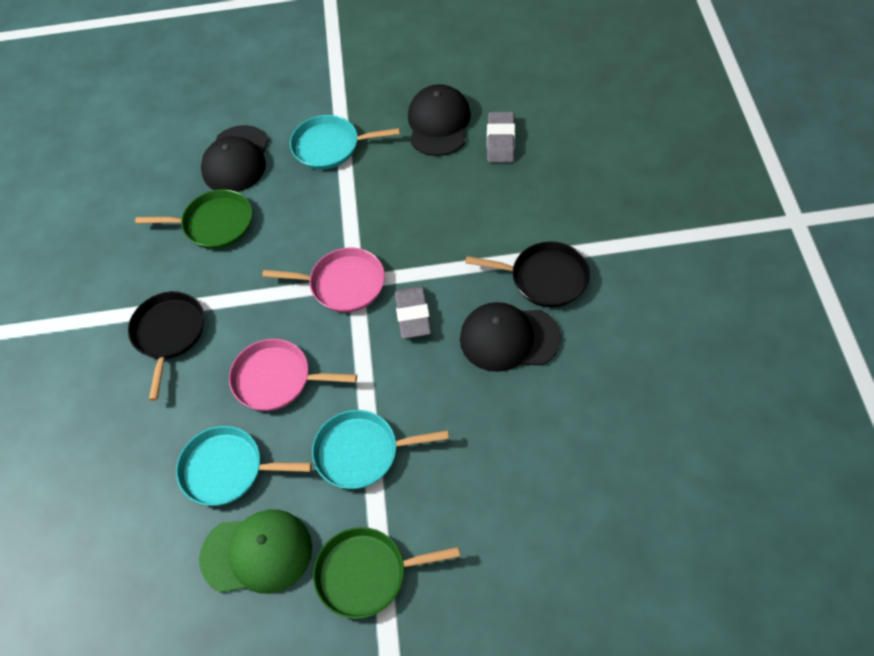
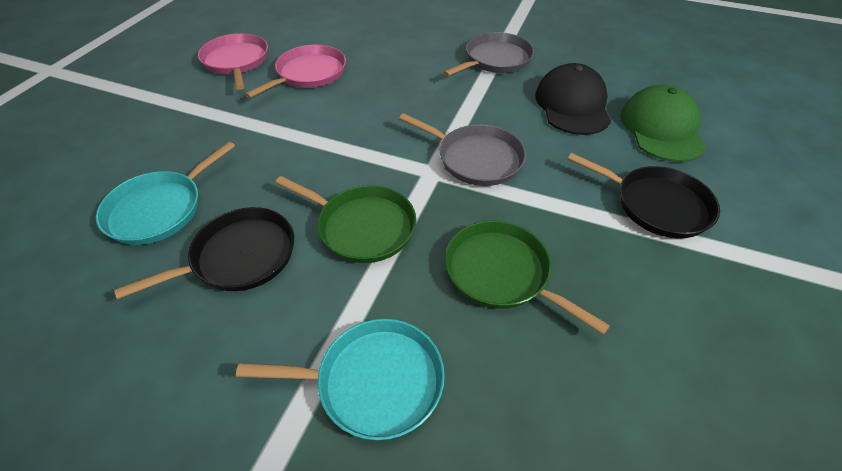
black cap: [201,125,269,192] [408,84,471,156] [460,302,561,372] = 3 -> [535,63,611,135] = 1
grey eraser: [395,286,432,339] [487,112,515,163] = 2 -> none = 0
grey pan: none = 0 -> [399,113,526,186] [443,32,534,76] = 2
turquoise pan: [176,426,312,506] [290,115,400,169] [312,410,449,489] = 3 -> [96,141,235,245] [236,319,445,440] = 2

